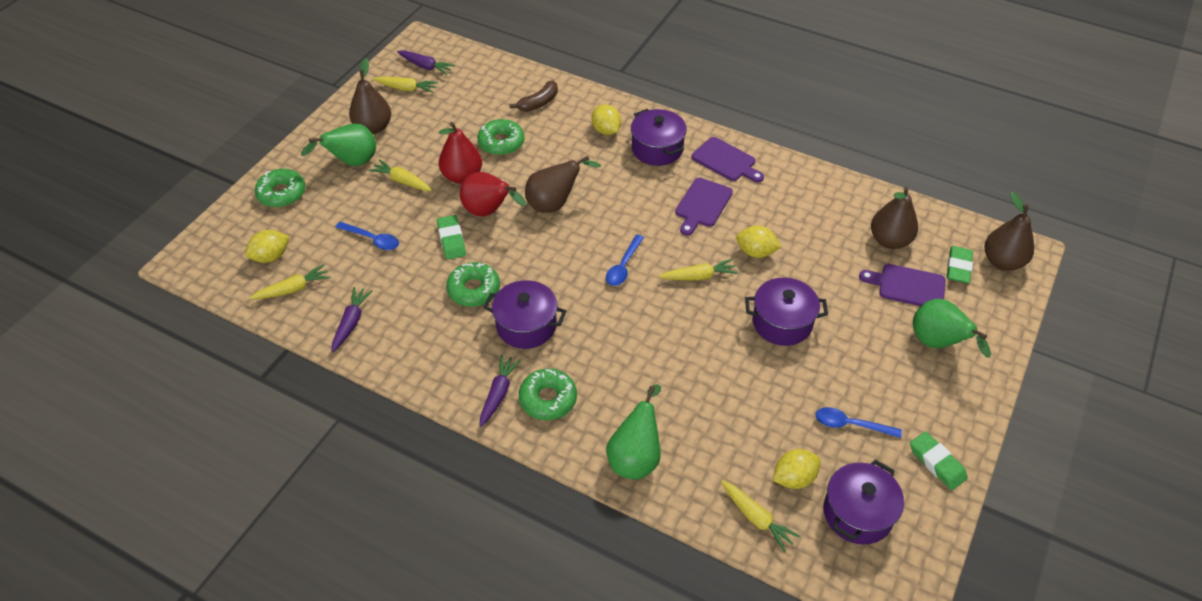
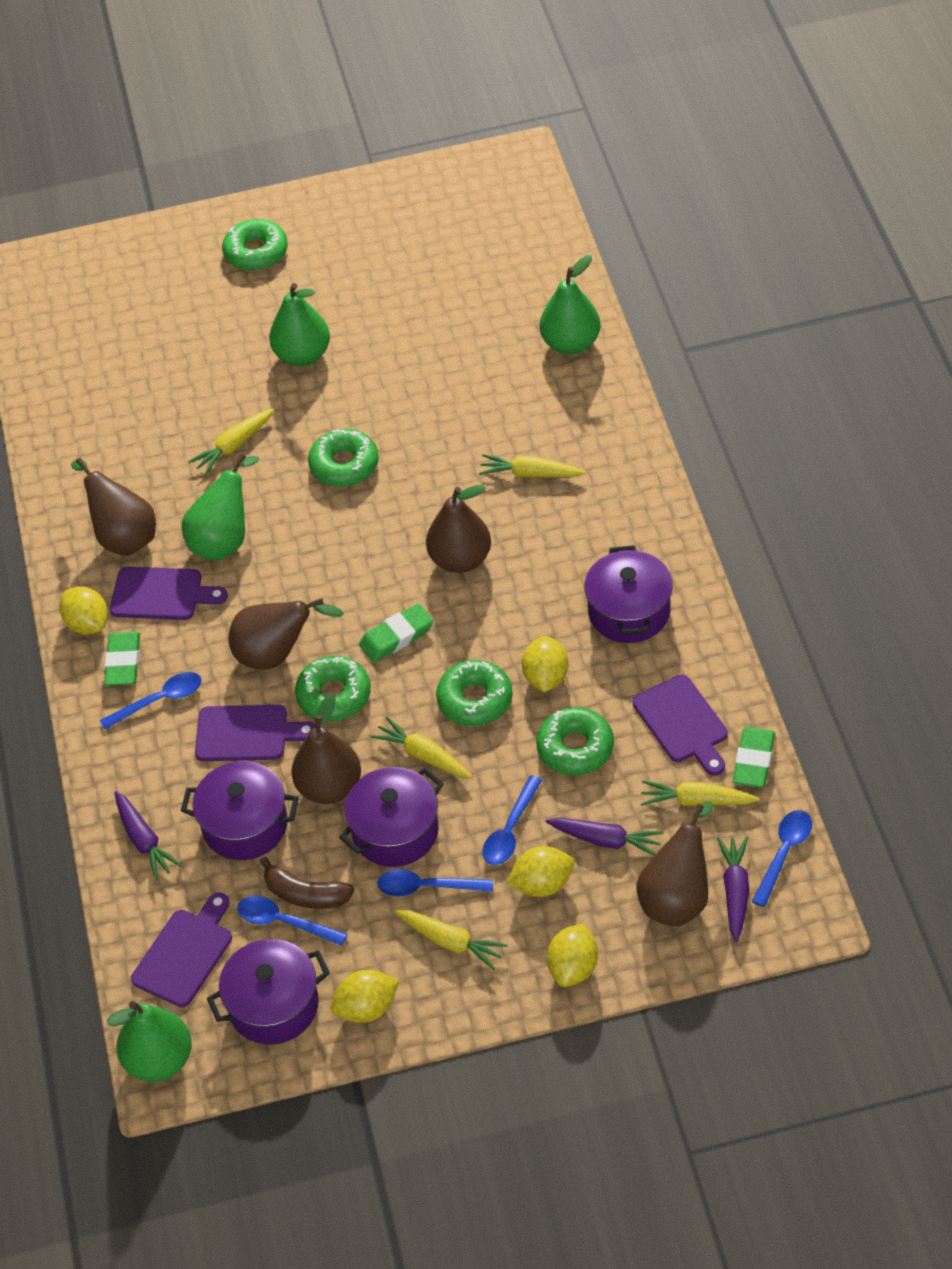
blue spoon: [335,222,399,250] [606,235,644,286] [815,407,902,438] = 3 -> [100,672,202,729] [237,896,348,946] [377,869,493,897] [482,775,542,865] [752,810,812,907] = 5
brown pear: [349,58,391,134] [525,156,601,213] [871,186,918,249] [985,192,1034,271] = 4 -> [71,458,156,556] [228,598,344,670] [291,693,361,804] [426,485,491,573] [636,802,714,926] = 5
green donut: [255,169,306,207] [446,262,500,307] [478,119,524,155] [519,369,577,420] = 4 -> [222,219,288,271] [295,656,371,721] [308,429,379,487] [436,660,513,726] [536,707,614,775] = 5
green pear: [301,123,376,166] [606,385,661,480] [913,299,991,358] = 3 -> [107,1001,192,1082] [182,454,260,561] [269,283,330,366] [539,255,601,355] = 4
purple cutting board: [675,178,733,235] [691,137,764,183] [859,264,946,306] = 3 -> [110,567,228,620] [131,892,232,1007] [195,705,316,761] [633,675,728,776] = 4
red pear: [439,122,482,184] [460,172,526,216] = 2 -> none = 0
yellow lemon: [245,230,290,263] [592,104,621,135] [736,226,781,258] [773,449,821,489] = 4 -> [59,586,108,634] [331,970,399,1023] [506,846,575,897] [522,636,568,692] [547,923,598,987] = 5

